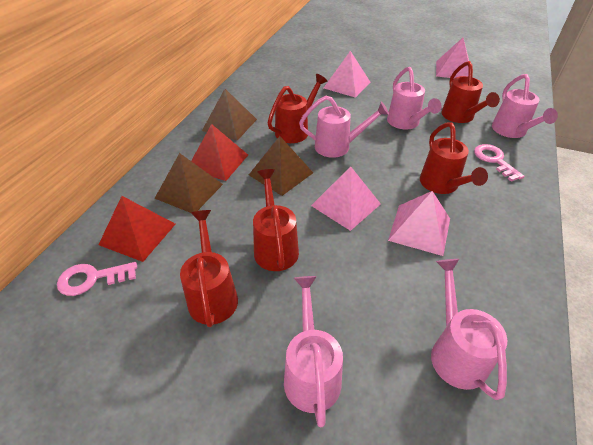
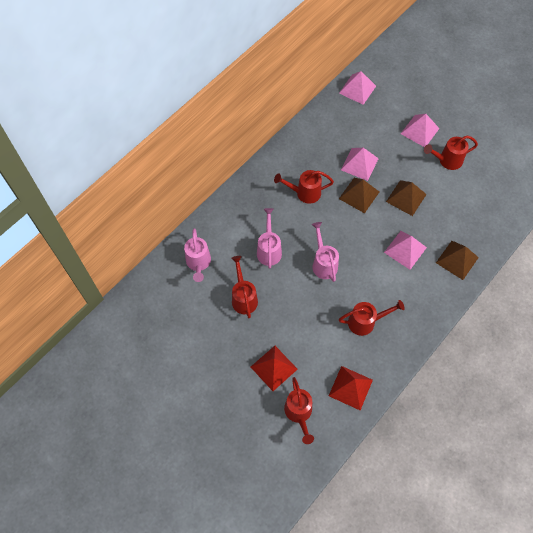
pink key: [57,262,137,296] [474,144,525,182] = 2 -> none = 0
pink watering can: [284,276,343,427] [299,96,389,158] [387,67,441,130] [431,259,507,400] [492,74,558,138] = 5 -> [184,228,211,282] [257,208,282,269] [312,222,339,282] = 3

